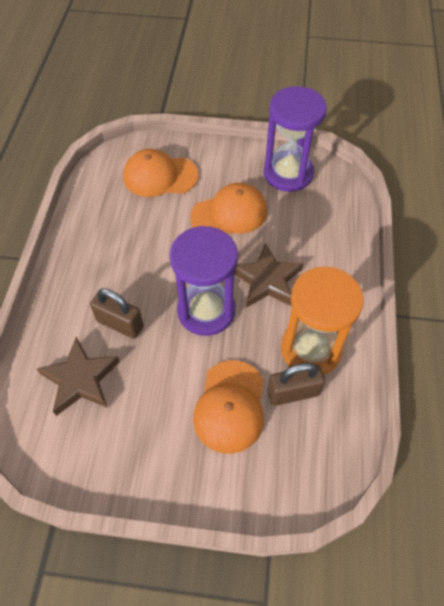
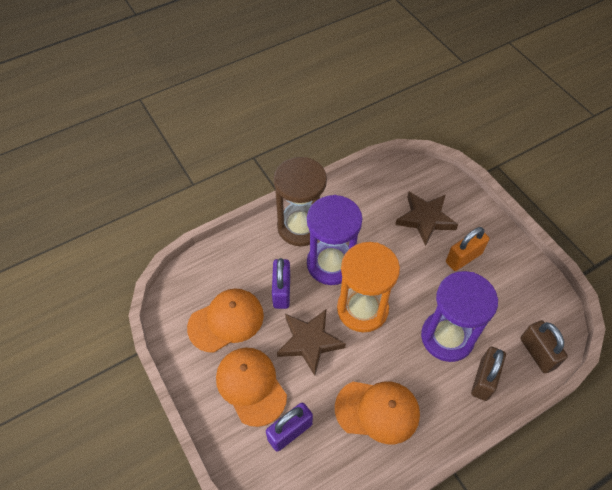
brown hourglass: none = 0 -> [274,157,327,246] = 1
orange padlock: none = 0 -> [446,227,489,271] = 1
purple padlock: none = 0 -> [266,402,313,452] [272,258,290,309] = 2

